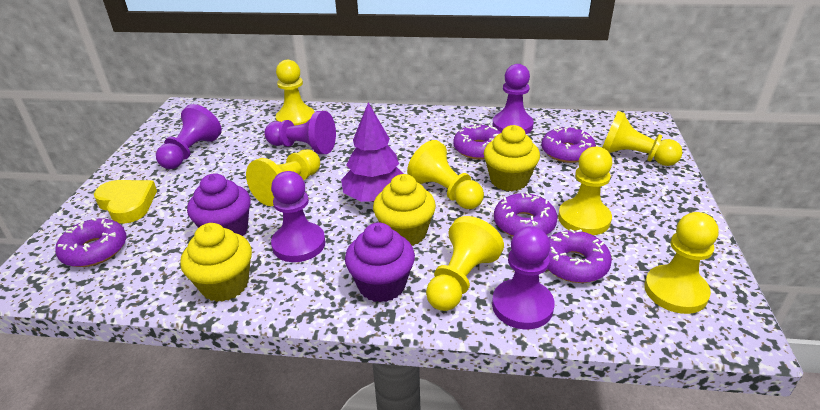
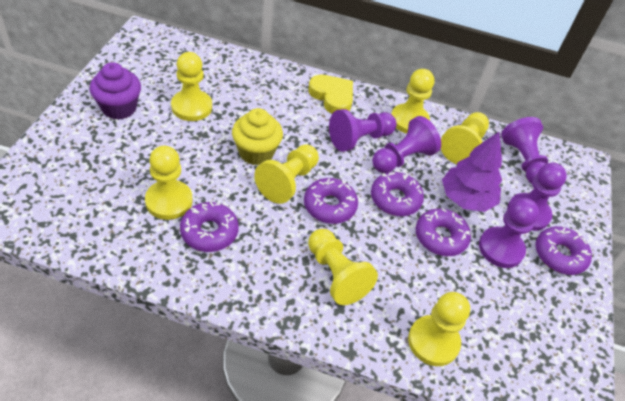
purple cupcake: [187,173,251,236] [345,222,415,302] = 2 -> [90,62,141,120] = 1
yellow cupcake: [180,223,252,302] [373,174,436,246] [484,125,540,191] = 3 -> [232,108,283,165] = 1

